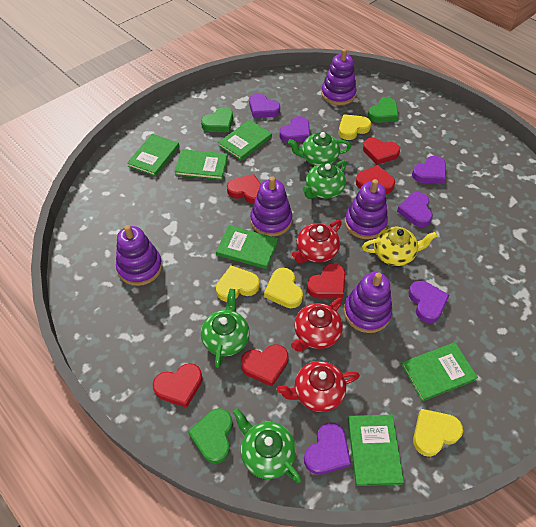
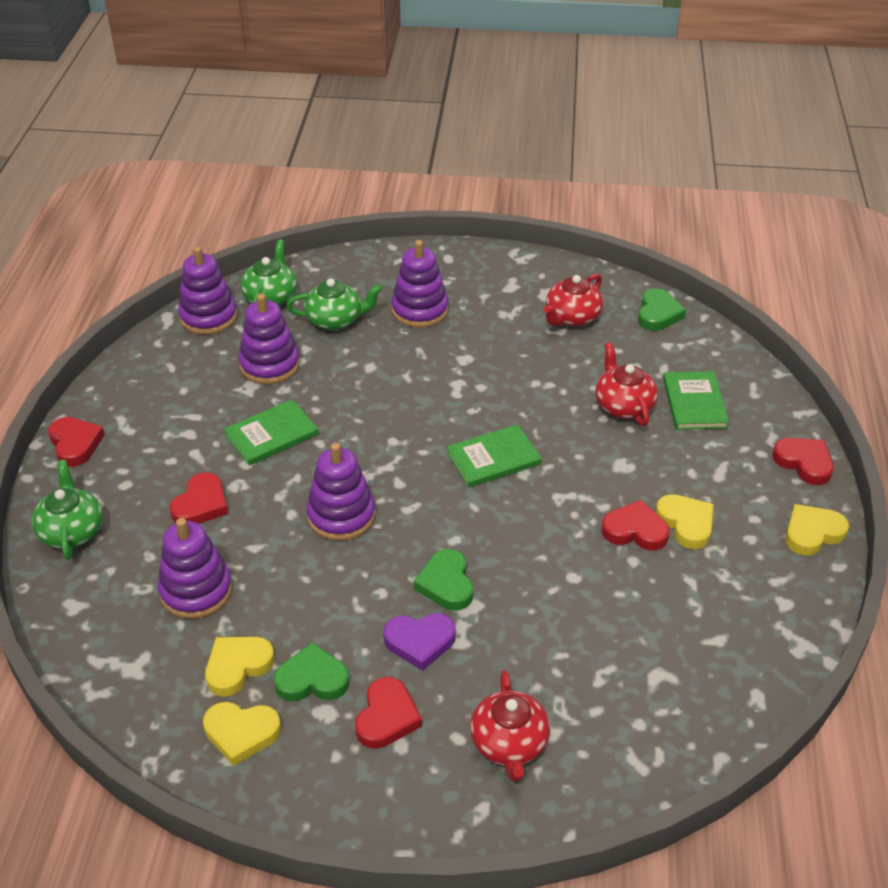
green book: [127,134,179,177] [174,149,228,180] [216,225,278,269] [218,120,272,161] [348,415,404,486] [401,342,478,402] = 6 -> [224,399,318,466] [447,424,542,487] [663,371,729,430] = 3
green teapot: [201,289,250,368] [233,408,302,483] [288,132,351,166] [302,160,347,199] = 4 -> [32,460,103,560] [241,239,297,306] [287,278,382,330] = 3
purple heart: [249,94,280,118] [280,116,310,143] [304,423,351,475] [397,192,433,227] [408,281,449,323] [412,156,446,184] = 6 -> [383,613,456,671] = 1
red heart: [153,363,202,408] [227,174,261,204] [241,344,289,387] [307,263,345,299] [356,165,395,193] [363,138,400,165] = 6 -> [48,417,105,467] [170,472,228,524] [355,677,422,749] [601,500,670,550] [772,438,834,485] = 5
yellow teapot: [362,226,437,266] = 1 -> none = 0

